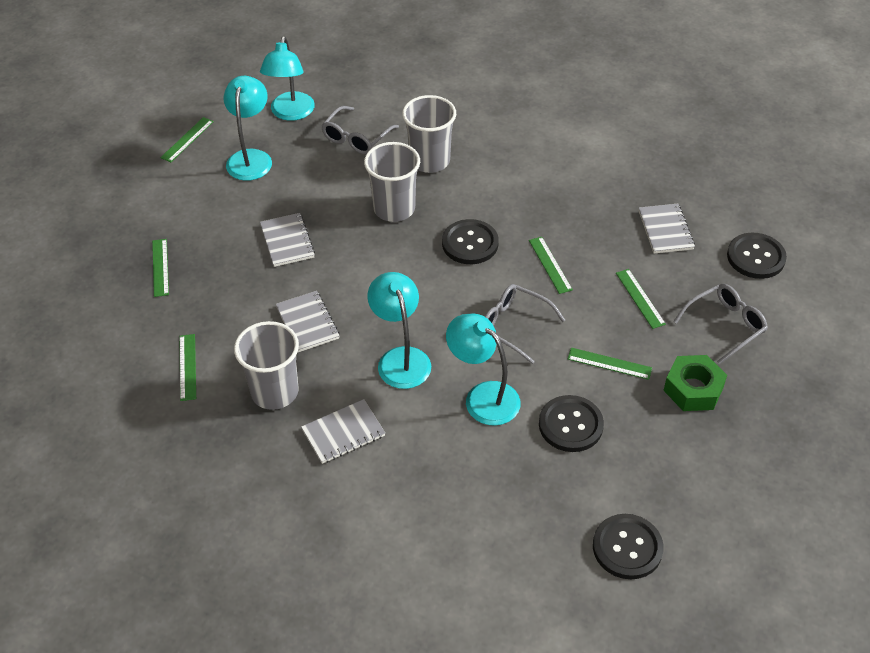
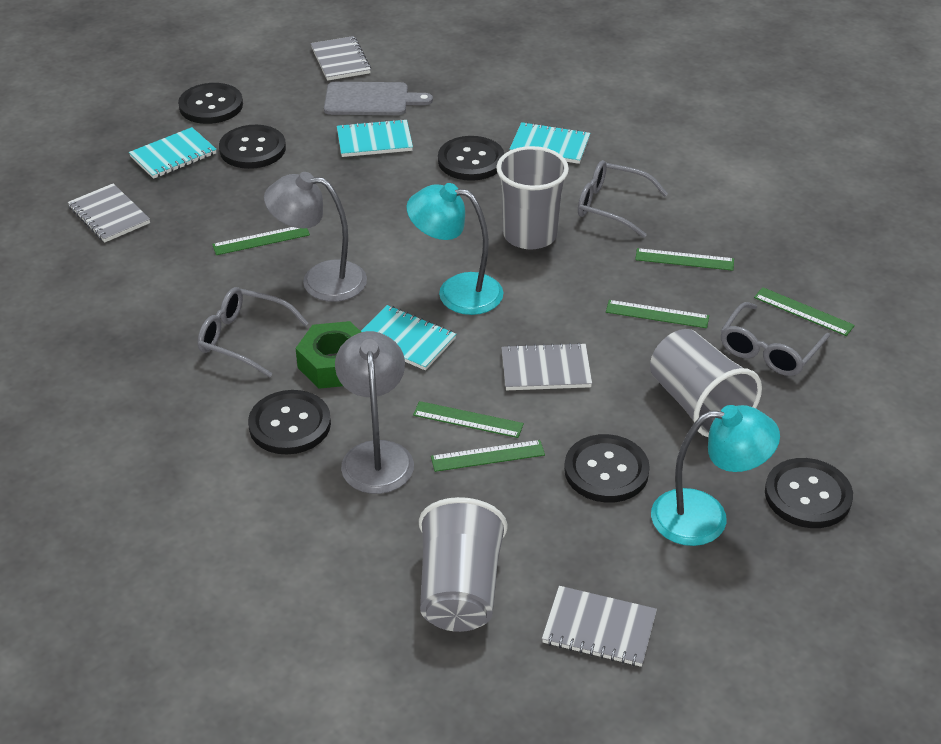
black button: [442,219,499,264] [539,395,604,452] [593,514,664,579] [727,233,787,279] = 4 -> [178,83,243,124] [219,125,286,169] [248,390,331,454] [438,136,504,181] [564,434,650,503] [765,458,853,528] = 6
grey cutting board: none = 0 -> [324,82,433,115] = 1
grey lamp: none = 0 -> [264,172,367,302] [335,331,414,494] = 2
turquoise lamp: [224,76,272,181] [260,36,315,121] [367,272,431,389] [446,314,521,426] = 4 -> [407,183,503,315] [651,405,780,546] = 2
turquoise notebook: none = 0 -> [129,127,217,179] [337,119,413,157] [361,305,456,370] [510,122,590,164] = 4

